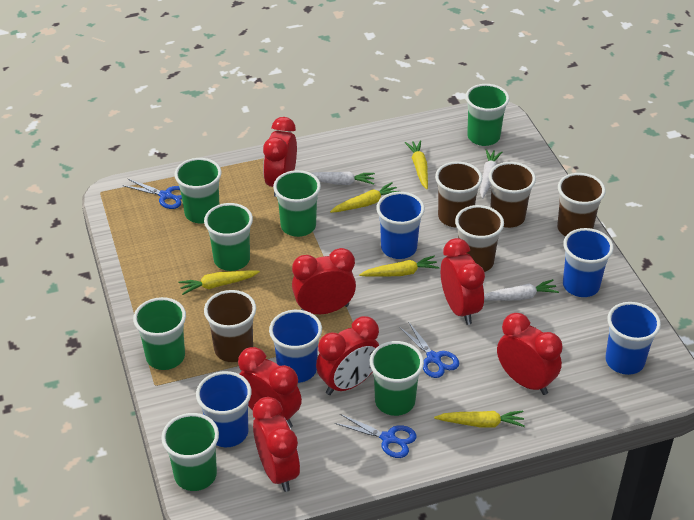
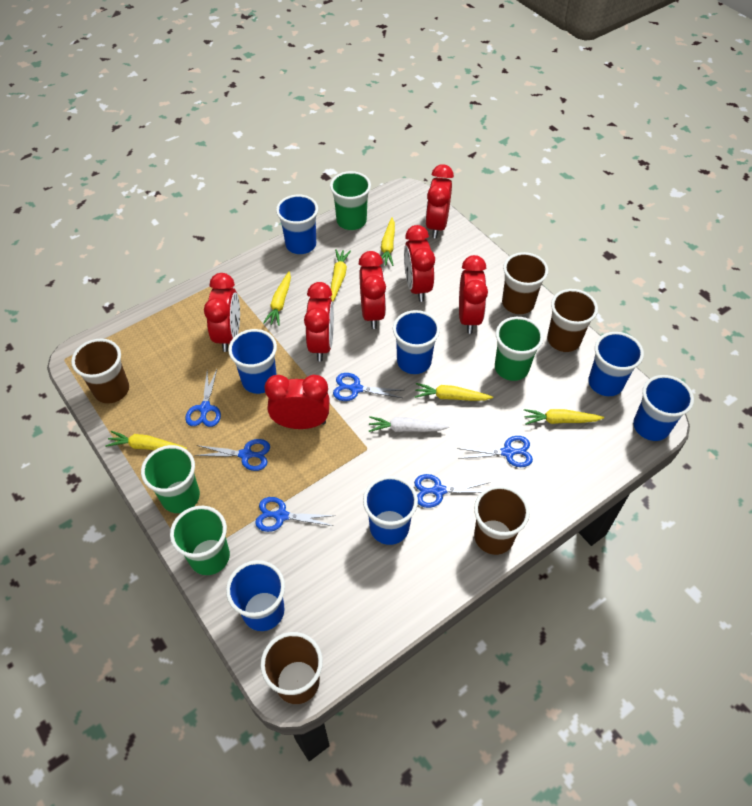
blue cup: [196,371,252,447] [269,310,322,383] [376,192,425,259] [563,228,614,297] [605,302,661,375] = 5 -> [226,560,285,631] [228,329,277,394] [276,195,318,254] [363,476,418,545] [393,310,440,374] [588,332,644,396] [633,375,694,441] = 7
blue scissors: [122,179,182,209] [335,414,417,458] [399,323,459,378] = 3 -> [185,370,221,427] [195,439,270,471] [255,497,335,532] [333,373,402,401] [414,474,490,508] [457,436,533,467] = 6
green cup: [133,297,186,370] [161,413,219,491] [174,158,222,223] [204,203,253,271] [273,170,321,237] [370,341,424,416] [465,84,509,146] = 7 -> [141,445,200,513] [170,506,230,575] [330,171,371,230] [495,317,544,381] = 4
white carrot: [312,172,375,185] [480,149,502,199] [484,279,559,300] = 3 -> [369,416,449,432] = 1
yellow carrot: [179,270,260,295] [330,182,401,213] [359,256,439,277] [405,140,428,189] [434,411,525,427] = 5 -> [105,431,187,450] [263,271,291,326] [331,249,351,302] [381,217,395,266] [415,383,493,401] [524,409,604,425] = 6

